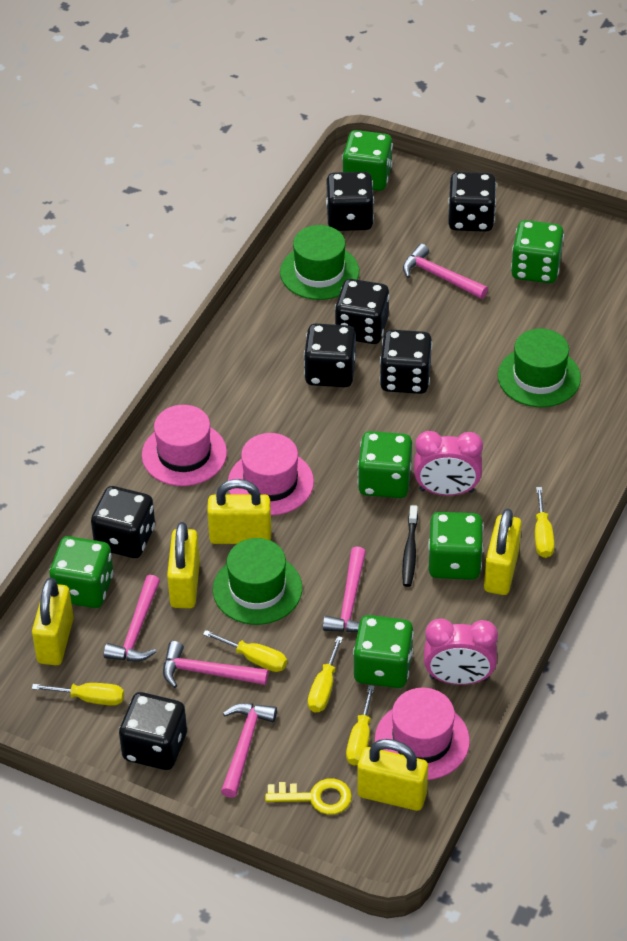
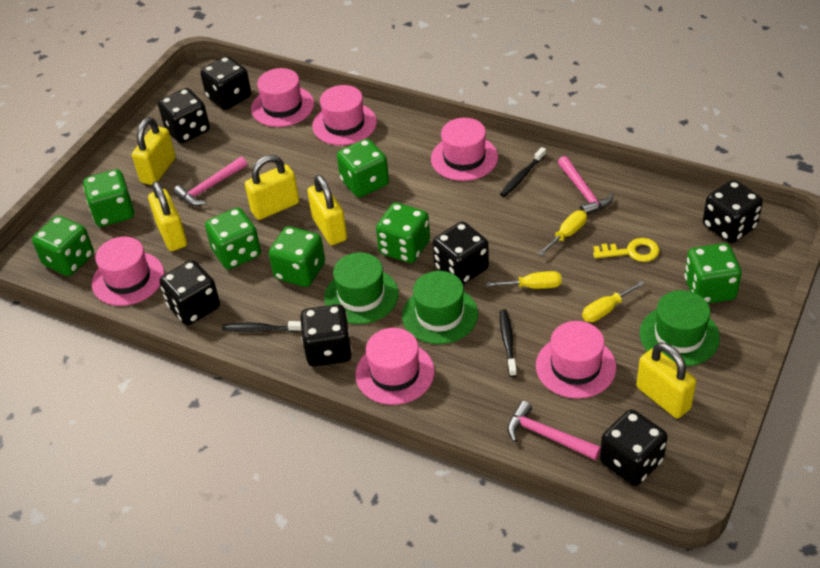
black toothbrush: [402,505,418,587] = 1 -> [222,321,302,332] [500,147,546,197] [500,309,517,377] = 3
green dice: [49,536,114,608] [342,130,393,191] [353,615,414,688] [358,431,412,498] [428,512,484,580] [511,220,564,283] = 6 -> [32,215,94,276] [83,169,134,227] [205,207,261,269] [269,226,325,287] [337,139,389,197] [376,202,430,263] [684,243,742,303] = 7
pink clock: [414,431,483,496] [424,619,498,685] = 2 -> none = 0
pink hammer: [103,575,160,661] [163,641,268,688] [221,703,277,798] [323,546,366,632] [403,244,488,299] = 5 -> [173,157,247,206] [507,401,601,460] [558,156,614,215] = 3
pink hat: [142,405,227,486] [228,433,314,516] [375,688,470,780] = 3 -> [92,237,164,306] [251,68,314,127] [312,85,377,145] [355,328,434,405] [431,118,498,181] [536,321,616,399] = 6
yellow screwdriver: [32,683,124,706] [203,630,287,672] [308,636,343,712] [346,685,375,765] [535,487,554,558] = 5 -> [486,271,562,289] [538,211,587,256] [582,281,645,322] = 3

